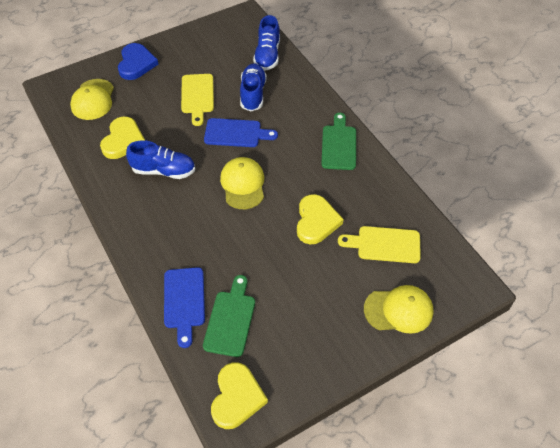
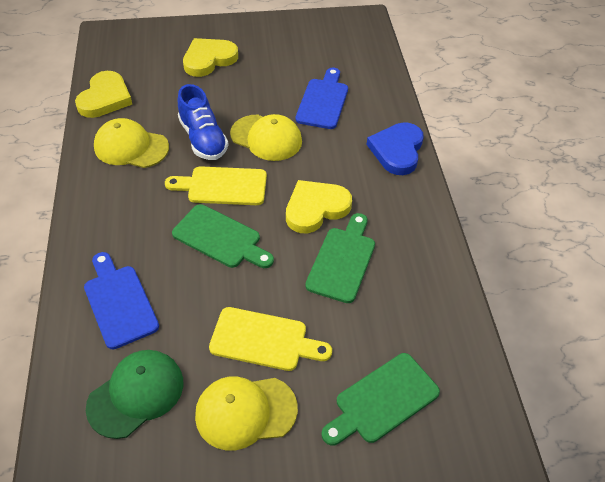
blue shoe: [126,140,195,179] [240,63,267,111] [253,15,280,71] = 3 -> [178,84,229,160] = 1
green cap: none = 0 -> [86,350,183,439] = 1
green cutting board: [203,275,255,357] [321,113,356,170] = 2 -> [172,204,274,268] [305,213,375,303] [322,353,440,446] = 3

